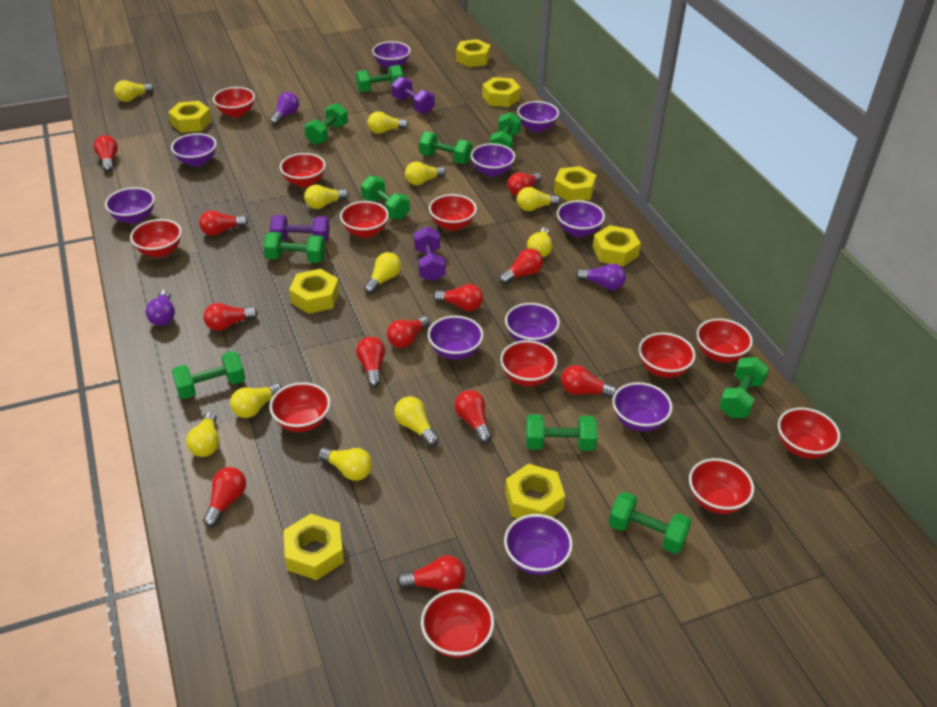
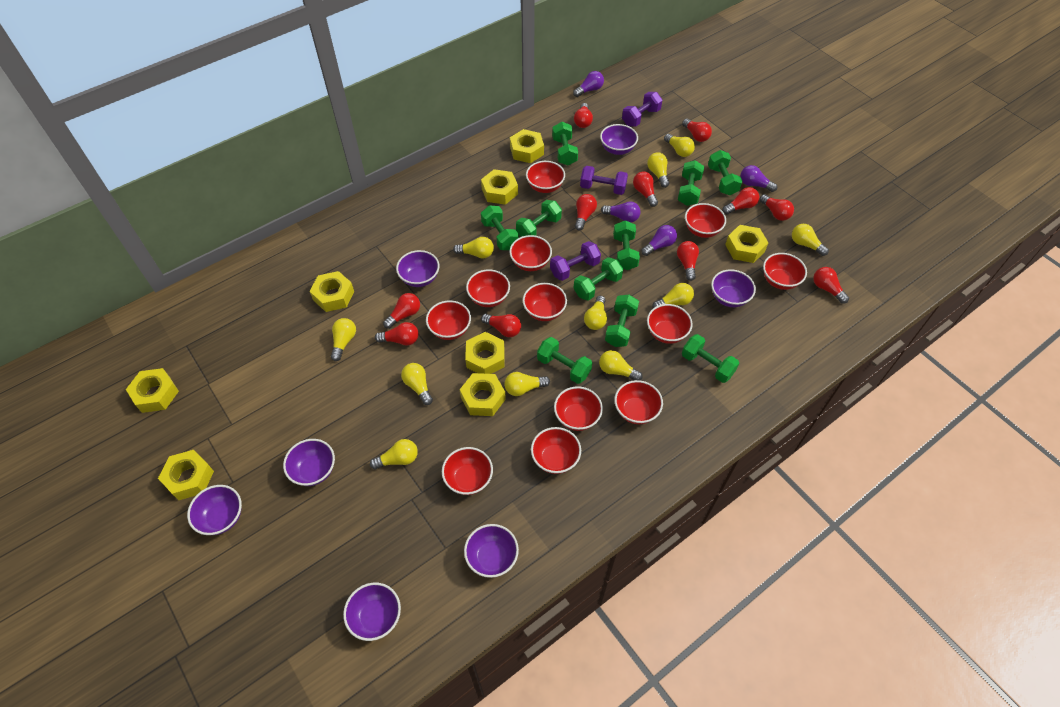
purple bowl: [105,187,155,224] [171,133,217,167] [372,41,411,69] [428,316,483,360] [471,143,515,177] [504,514,573,575] [505,303,560,344] [517,101,559,132] [557,200,605,237] [612,382,673,432] = 10 -> [187,485,242,535] [283,439,335,486] [343,583,401,641] [396,250,439,287] [464,524,519,578] [600,124,638,155] [711,269,756,307] = 7
purple light bulb: [145,290,175,326] [270,92,299,125] [576,264,626,290] = 3 -> [573,71,604,97] [601,201,641,223] [641,225,677,256] [740,165,777,192] = 4
red light bulb: [94,135,118,172] [199,210,248,236] [203,303,258,331] [203,467,246,527] [356,337,385,387] [387,316,430,348] [396,555,465,592] [433,284,483,311] [455,390,492,443] [499,249,543,284] [508,172,542,196] [561,365,617,398] = 12 -> [375,322,419,346] [383,293,420,329] [481,314,521,337] [574,103,593,128] [575,194,597,231] [633,172,658,207] [677,241,699,281] [682,118,712,142] [722,187,759,215] [760,194,794,221] [813,267,849,304] = 11

